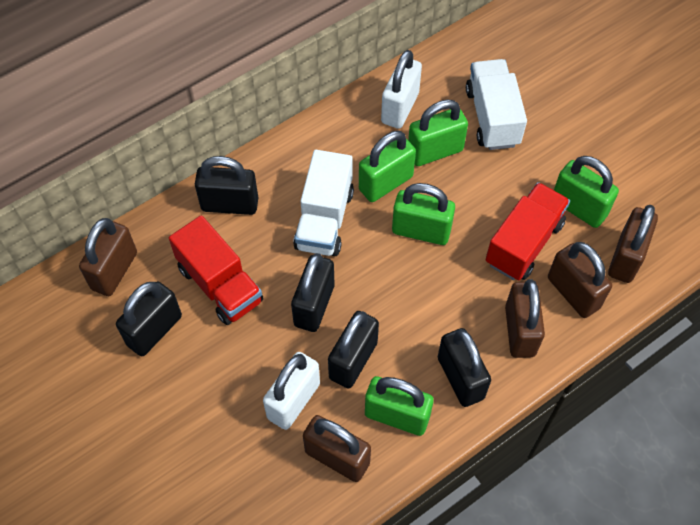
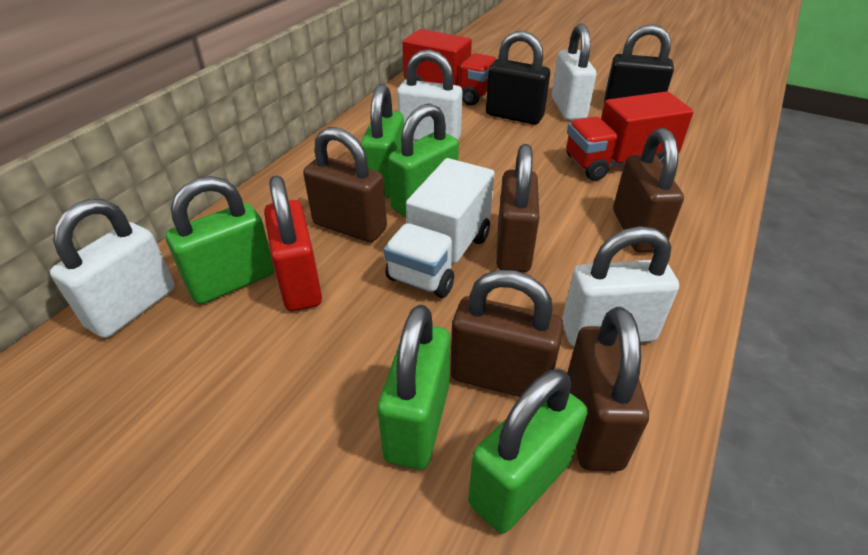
black padlock: [116,281,182,356] [195,156,258,215] [291,253,334,332] [328,311,379,389] [438,328,491,407] = 5 -> [486,31,550,125] [604,24,674,103] = 2
red padlock: none = 0 -> [264,175,322,311] = 1
white padlock: [263,352,320,430] [381,50,422,129] = 2 -> [50,199,175,338] [397,49,463,141] [552,24,596,120] [562,226,679,347] = 4
white truck: [293,150,354,256] [466,59,527,150] = 2 -> [384,158,494,298] = 1

